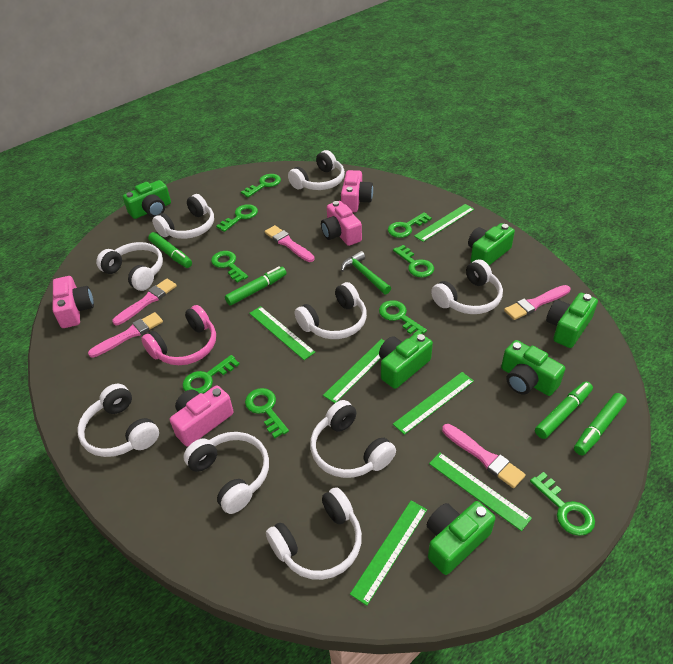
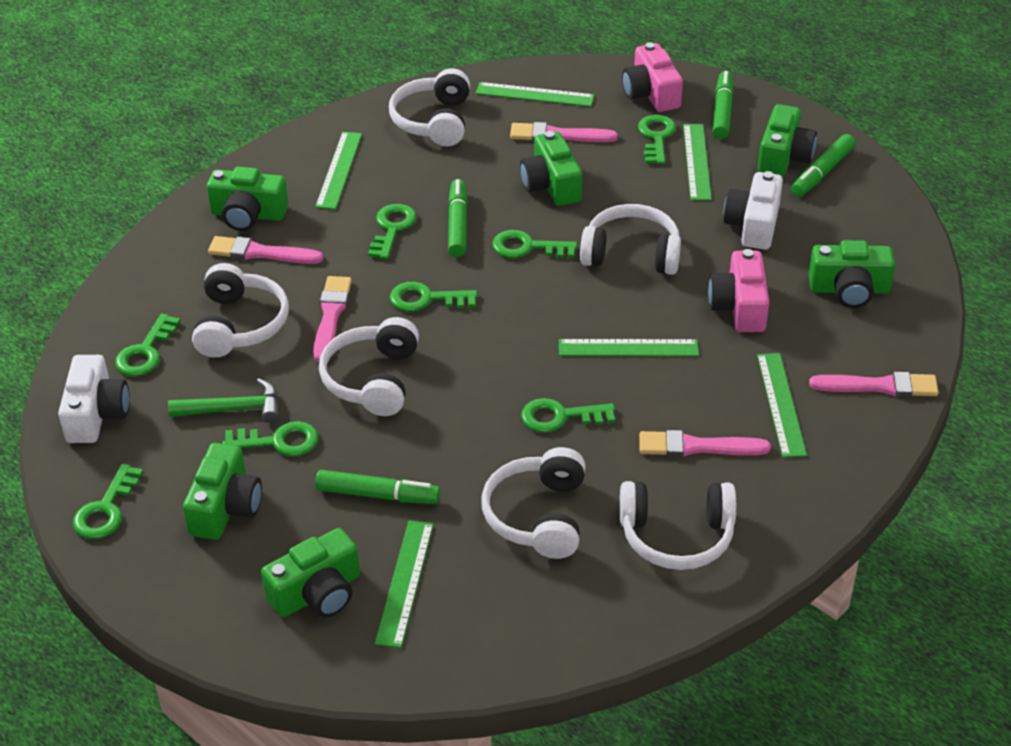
green key: [183,355,240,394] [211,251,248,283] [216,204,258,232] [241,174,281,197] [245,388,289,438] [379,300,427,335] [388,212,432,238] [393,245,434,277] [530,472,595,536] = 9 -> [73,464,143,539] [115,314,180,376] [222,421,319,456] [368,204,417,259] [389,282,477,312] [492,230,577,258] [521,398,615,433] [638,115,676,164] = 8
pink camera: [53,276,94,328] [170,385,234,447] [321,201,362,246] [341,170,373,212] = 4 -> [622,42,683,112] [708,249,769,332] = 2
pink headphones: [141,305,216,365] = 1 -> none = 0
white camera: none = 0 -> [58,355,130,443] [723,171,783,250] = 2
white headphones: [77,384,159,457] [96,242,163,291] [152,194,214,239] [183,432,269,514] [266,487,362,580] [288,150,345,190] [295,282,367,339] [310,400,396,478] [431,259,503,314] = 9 -> [192,263,289,358] [319,317,419,416] [389,68,470,147] [481,447,585,559] [580,204,681,275] [620,481,736,570] = 6

